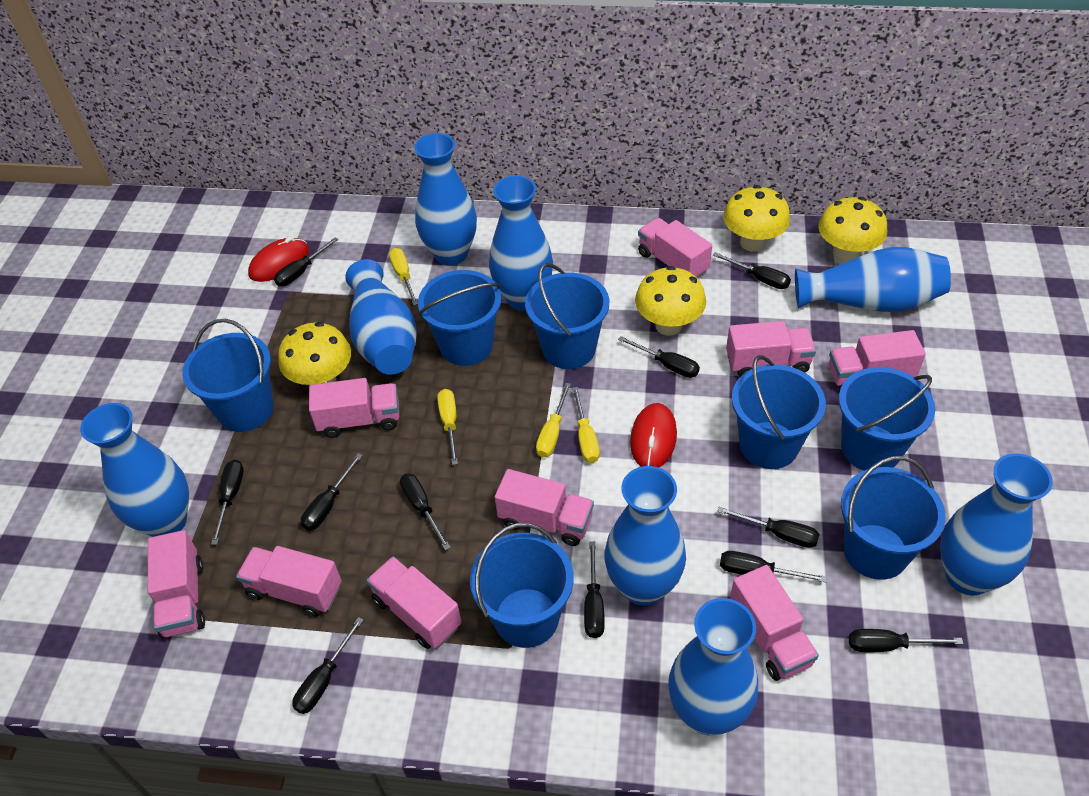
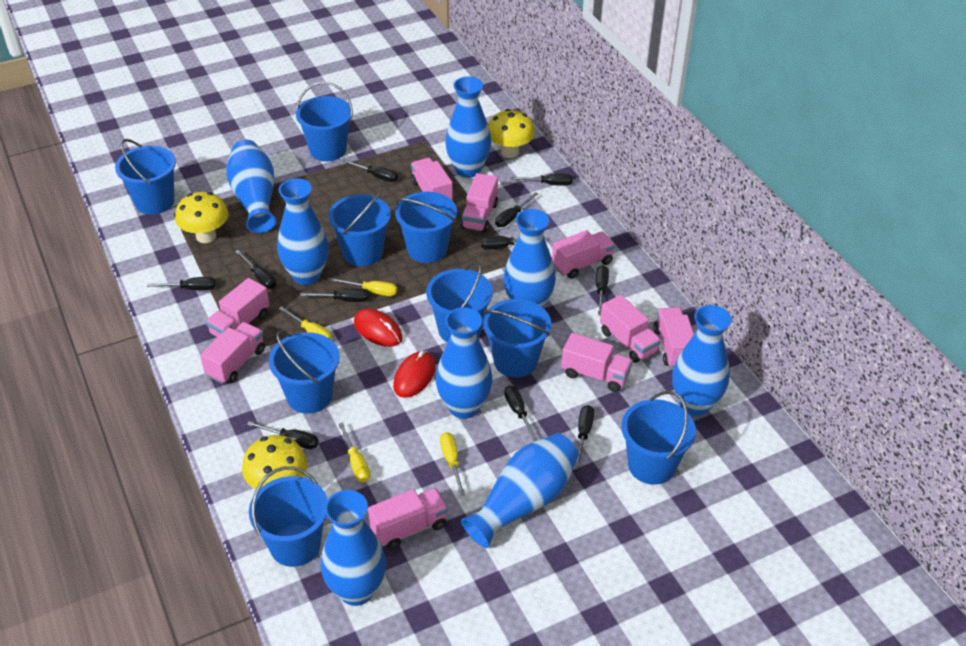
blue bucket: [182,319,273,432] [418,270,501,366] [470,523,574,648] [525,263,609,369] [732,355,826,469] [839,367,935,471] [841,456,946,580] = 7 -> [115,139,176,214] [249,466,328,567] [269,331,340,414] [296,82,353,162] [328,191,391,266] [395,192,457,263] [426,262,493,343] [483,299,551,378] [621,391,696,485] = 9
yellow mushroom: [278,322,351,385] [635,266,706,336] [723,185,790,252] [818,197,887,263] = 4 -> [175,192,229,243] [242,435,307,489] [488,109,535,158] = 3

